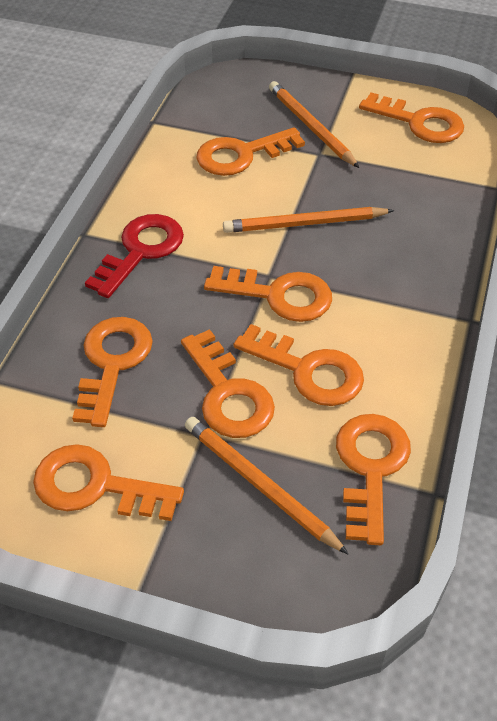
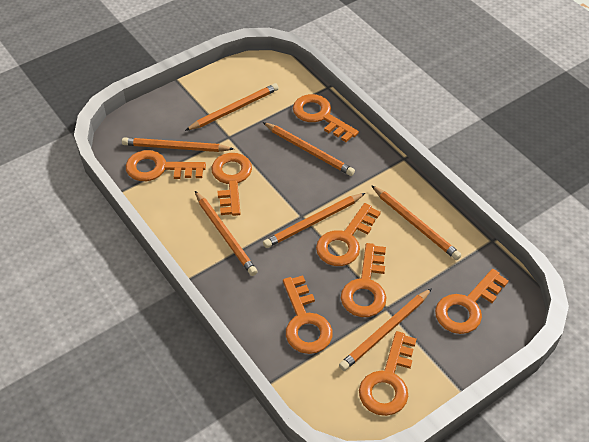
orange pencil: [185,417,349,555] [223,207,394,233] [269,81,359,168] = 3 -> [122,137,234,152] [185,83,279,131] [195,191,258,276] [263,122,355,176] [263,193,365,248] [339,288,432,371] [371,185,461,260] = 7
red key: [85,214,184,298] = 1 -> none = 0

